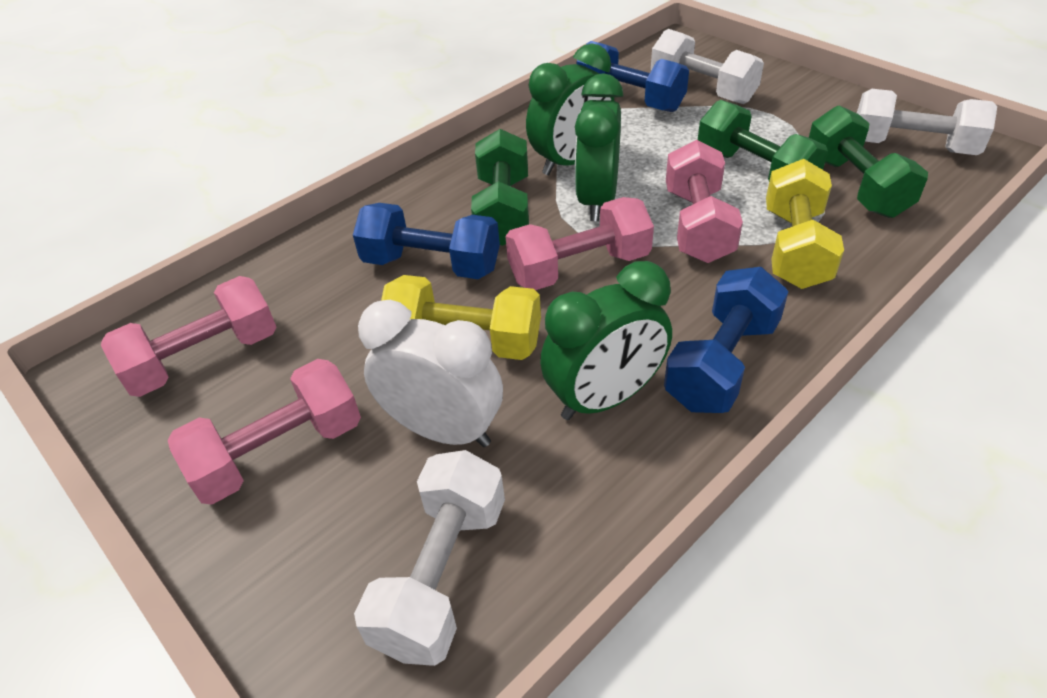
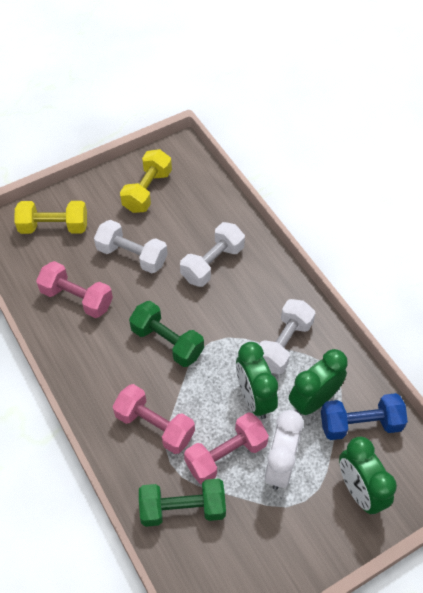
blue dumbbell: [353,203,500,279] [577,41,689,112] [664,267,788,413] = 3 -> [321,393,408,440] = 1
green dumbbell: [471,129,529,246] [698,100,828,181] [809,105,928,218] = 3 -> [129,301,204,367] [139,478,226,527] = 2
pink dumbbell: [101,276,277,397] [168,359,361,505] [505,197,654,290] [666,140,743,263] = 4 -> [36,261,113,318] [112,384,195,454] [184,413,269,484] = 3

